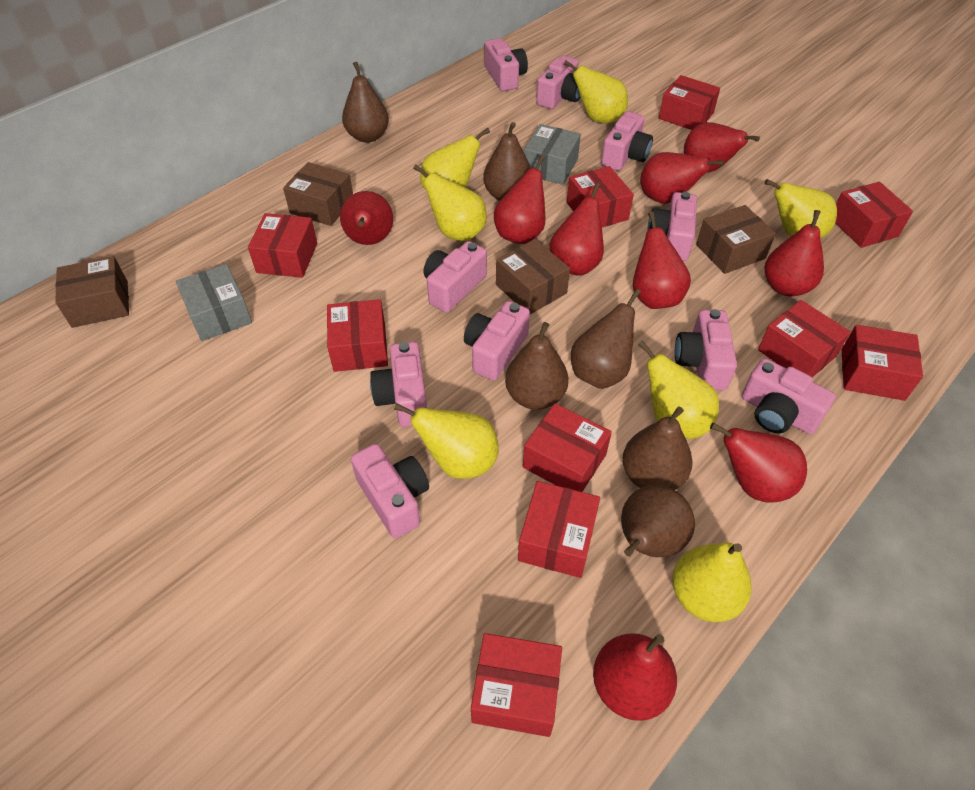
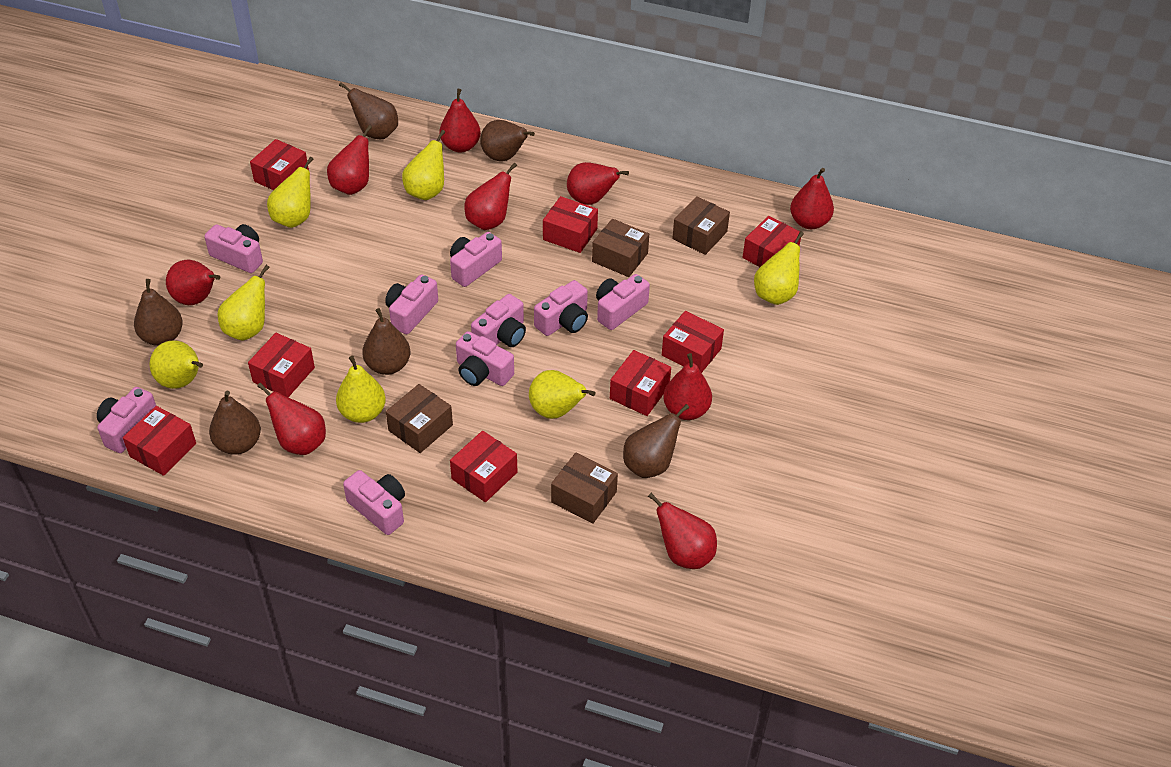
grey box: [176,264,252,341] [524,124,581,185] = 2 -> none = 0
pink camera: [351,444,429,539] [370,342,427,427] [424,241,487,313] [464,301,530,381] [485,38,528,91] [536,56,580,109] [601,111,653,171] [647,192,697,261] [675,309,737,390] [742,358,836,434] = 10 -> [97,387,156,453] [204,224,263,273] [343,470,405,535] [385,274,438,334] [450,232,502,287] [456,331,514,386] [471,294,526,347] [534,280,588,336] [596,274,650,330] = 9
red box: [248,213,317,278] [327,299,388,372] [471,633,562,737] [518,481,600,578] [523,403,612,492] [567,166,634,227] [659,75,720,130] [758,300,850,377] [835,182,913,248] [842,325,923,401] = 10 -> [123,406,196,476] [248,333,315,397] [250,139,309,190] [450,431,517,502] [543,196,598,253] [610,350,671,416] [662,311,724,373] [742,216,801,267] = 8

